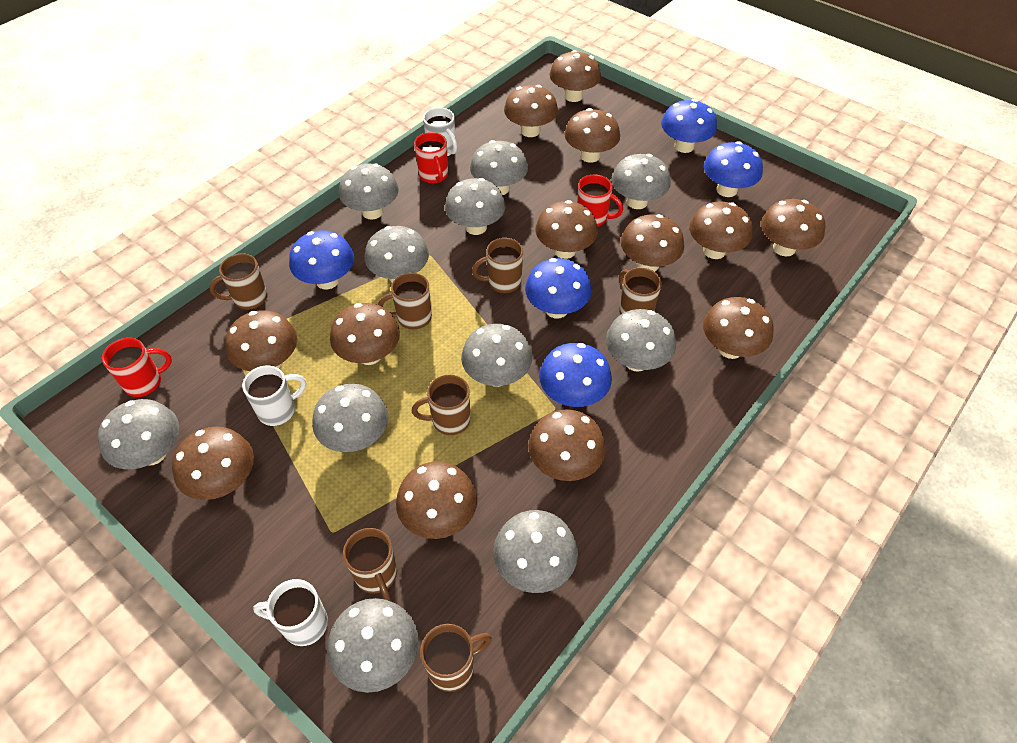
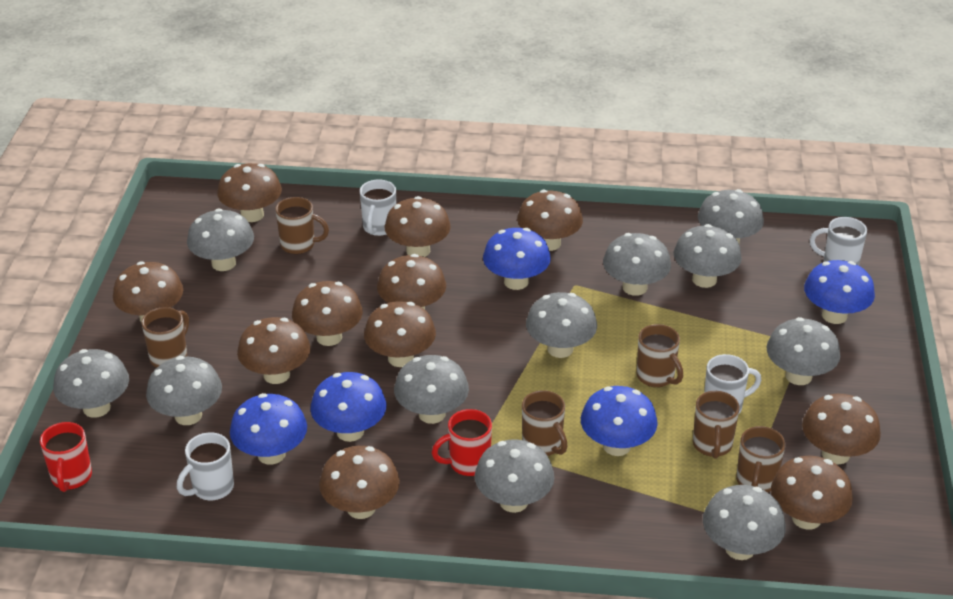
brown mug: [209,254,268,310] [343,528,397,601] [378,273,432,330] [412,375,470,435] [420,624,492,692] [472,238,523,293] [619,268,662,315] = 7 -> [142,307,189,368] [275,197,329,254] [522,390,568,456] [637,324,683,387] [693,391,740,459] [736,426,786,493] = 6
brown mushroom: [172,427,254,500] [225,310,297,371] [330,303,400,365] [396,461,477,539] [504,85,558,137] [528,409,606,481] [536,200,598,259] [549,50,601,102] [564,108,620,163] [621,214,684,272] [689,201,753,259] [703,297,774,359] [761,199,825,257] = 13 -> [113,261,183,323] [217,163,282,222] [237,317,311,384] [292,281,363,346] [319,446,400,519] [364,301,436,367] [377,254,446,309] [384,196,451,257] [517,190,583,251] [771,456,853,530] [802,394,881,464] = 11
red mug: [102,338,172,397] [414,132,448,184] [577,175,623,227] = 3 -> [40,422,92,492] [432,409,492,476] = 2
white mug: [242,366,306,426] [253,579,328,646] [423,108,458,157] = 3 -> [177,433,234,501] [360,179,396,236] [704,354,761,413] [810,217,867,265] = 4

